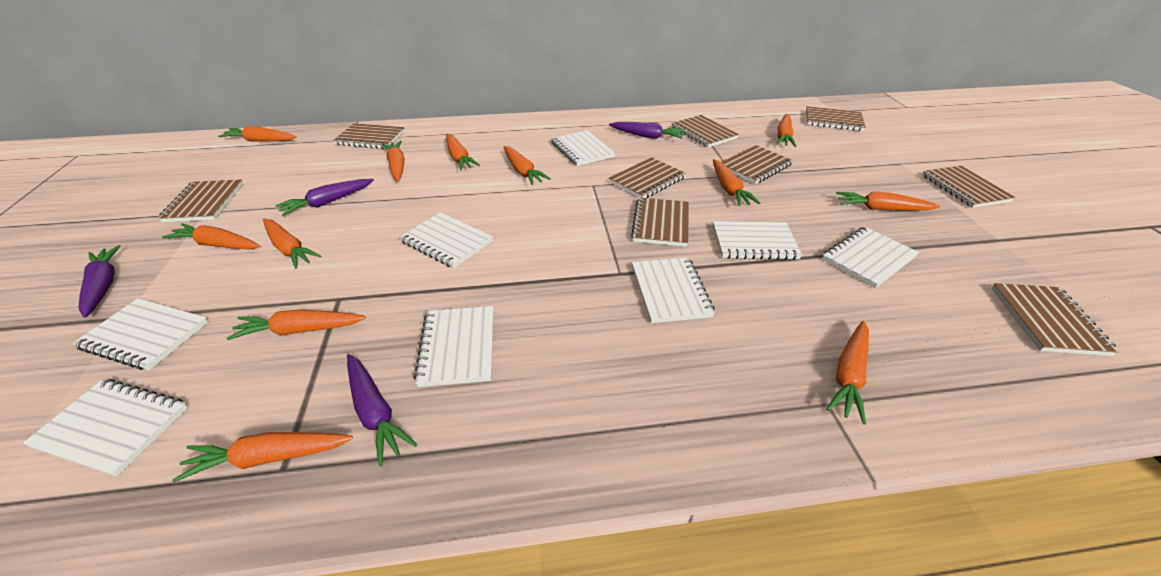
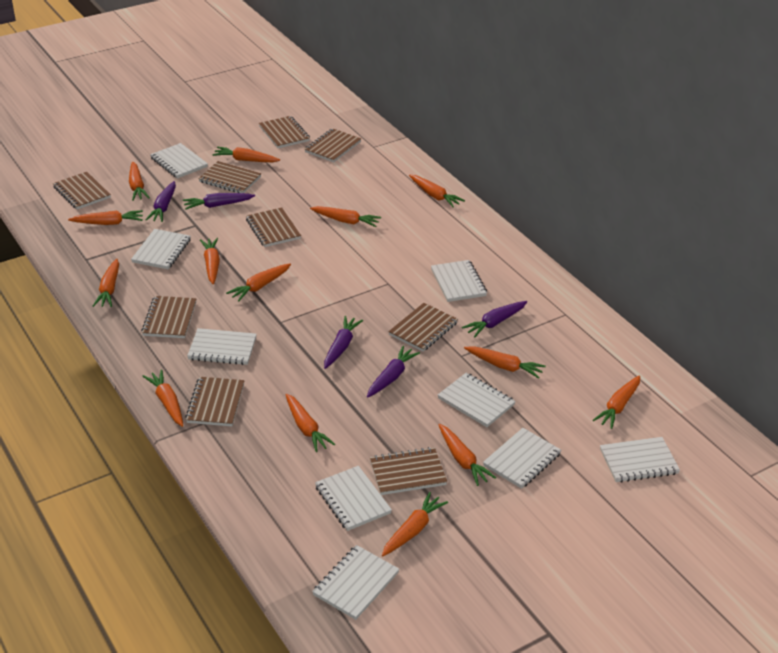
orange carrot: [162,223,260,249] [172,432,353,482] [218,126,297,142] [227,309,366,340] [263,219,321,269] [382,141,405,181] [446,134,480,171] [504,146,551,185] [713,159,760,206] [776,114,797,147] [826,321,869,425] [836,191,940,211] = 12 -> [68,210,143,225] [93,258,119,307] [129,162,150,201] [143,369,183,427] [200,238,220,284] [212,147,280,162] [226,263,291,302] [285,393,335,452] [310,206,381,227] [382,492,448,556] [409,175,465,208] [439,424,496,486] [464,346,546,378] [593,375,640,429] = 14
purple carrot: [78,245,121,318] [275,179,374,216] [347,354,417,466] [609,122,685,139] = 4 -> [145,181,176,222] [183,193,255,210] [324,316,363,369] [367,346,420,398] [462,301,527,337] = 5
white notebook: [23,379,188,476] [73,298,208,370] [399,212,493,268] [414,306,493,387] [551,130,615,166] [632,257,715,323] [713,221,802,260] [822,227,919,288] = 8 -> [131,229,191,270] [150,143,208,179] [187,328,257,365] [312,545,399,620] [315,466,392,531] [431,260,487,302] [438,373,516,427] [483,428,561,489] [600,437,680,483] = 9

